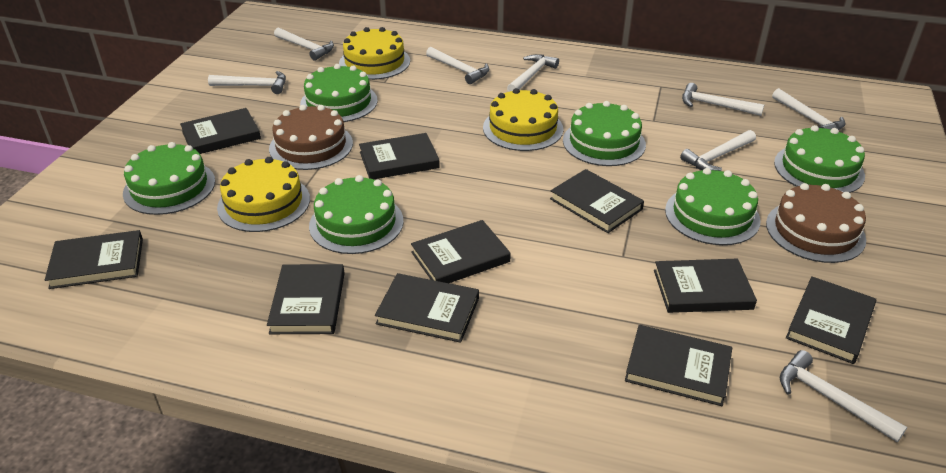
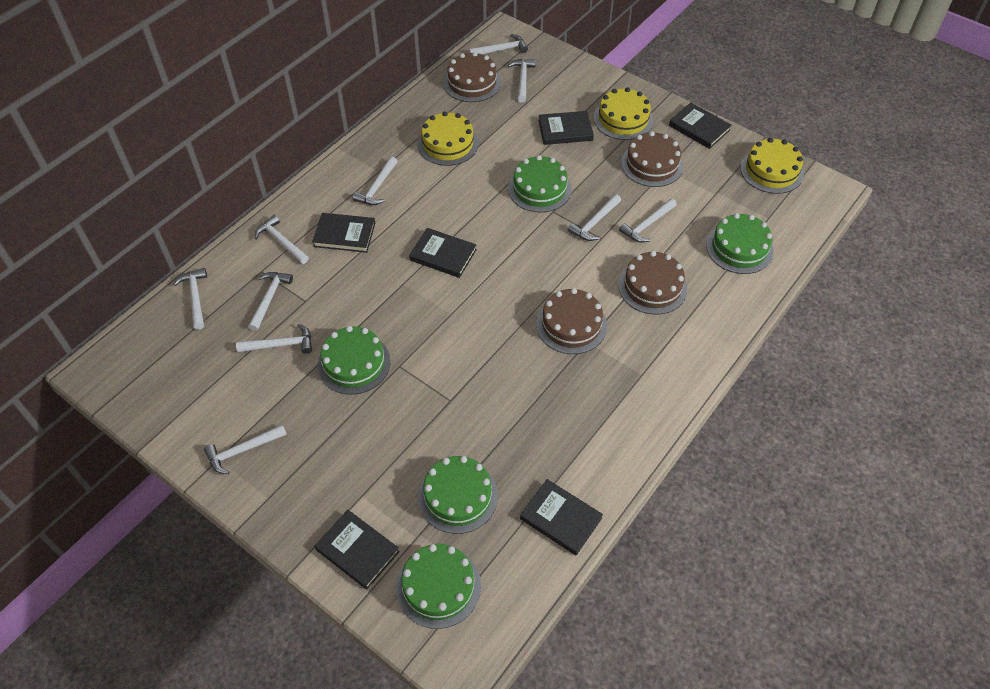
black book: [45,230,143,289] [180,108,261,154] [267,264,345,334] [359,133,440,179] [375,273,479,343] [411,220,511,283] [550,169,644,233] [625,325,732,406] [654,259,757,313] [786,276,876,364] = 10 -> [312,213,375,253] [315,510,400,590] [409,228,477,278] [520,479,603,555] [538,111,594,145] [669,103,732,149] = 6
brown cake: [269,105,353,170] [766,183,866,263] = 2 -> [443,52,501,102] [536,288,607,354] [618,251,687,315] [621,131,683,187] = 4
green cake: [123,142,215,215] [300,64,378,122] [309,175,404,254] [563,101,646,166] [665,168,761,245] [774,125,865,193] = 6 -> [318,326,391,395] [396,544,481,629] [418,456,498,534] [508,155,571,213] [706,213,774,274] = 5
white hammer: [208,71,286,94] [274,28,334,61] [426,47,489,84] [507,54,559,92] [680,130,756,171] [682,83,764,116] [772,88,845,130] [780,350,907,442] = 8 -> [173,268,207,330] [204,424,287,474] [236,323,312,354] [248,272,293,331] [255,215,309,264] [352,156,398,205] [469,34,528,54] [508,59,536,102] [568,194,621,241] [619,198,677,243] = 10

